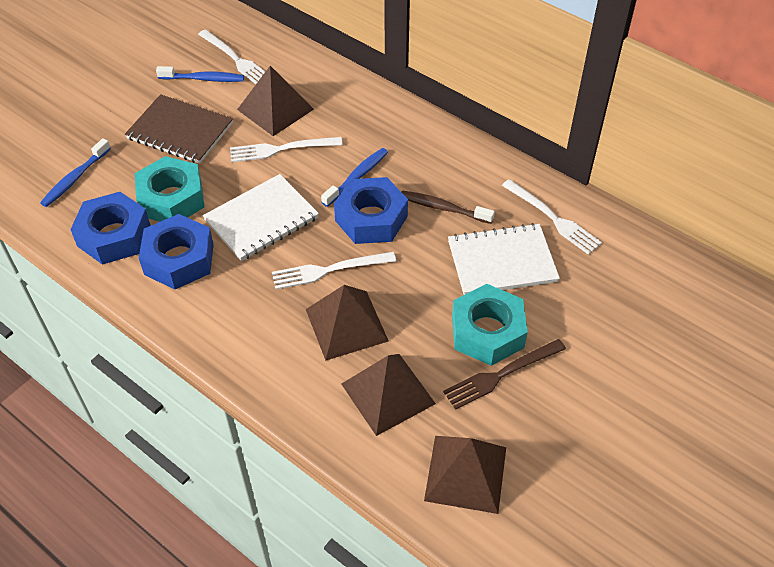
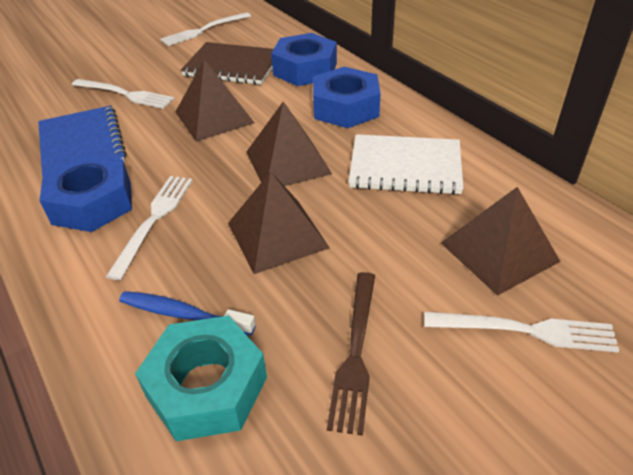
blue notebook: none = 0 -> [38,106,126,176] = 1
blue toothbrush: [40,138,111,207] [156,66,244,82] [321,148,388,207] = 3 -> [119,291,256,335] = 1
brown toothbrush: [401,190,495,224] = 1 -> none = 0
turquoise nut: [135,156,205,222] [452,284,528,366] = 2 -> [135,316,267,441] = 1
white notebook: [203,174,319,261] [448,223,560,295] = 2 -> [348,134,464,195] = 1

